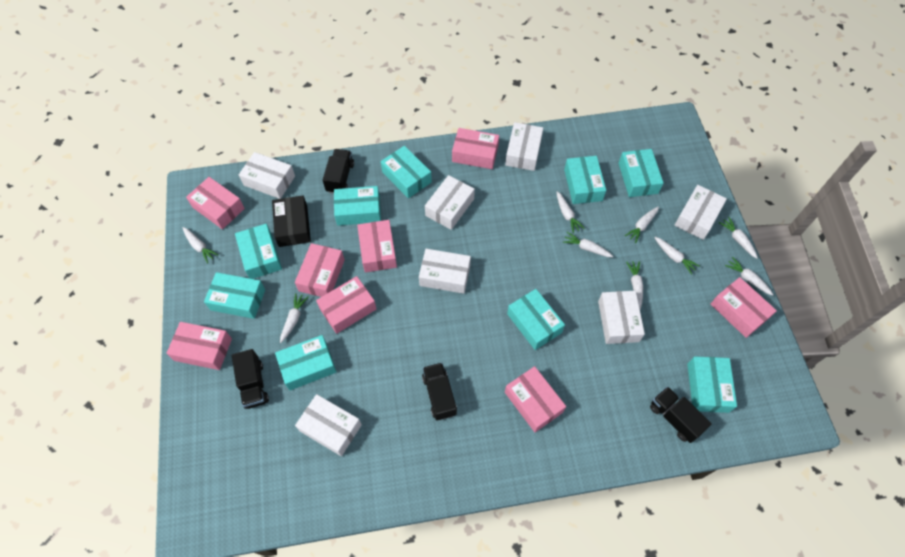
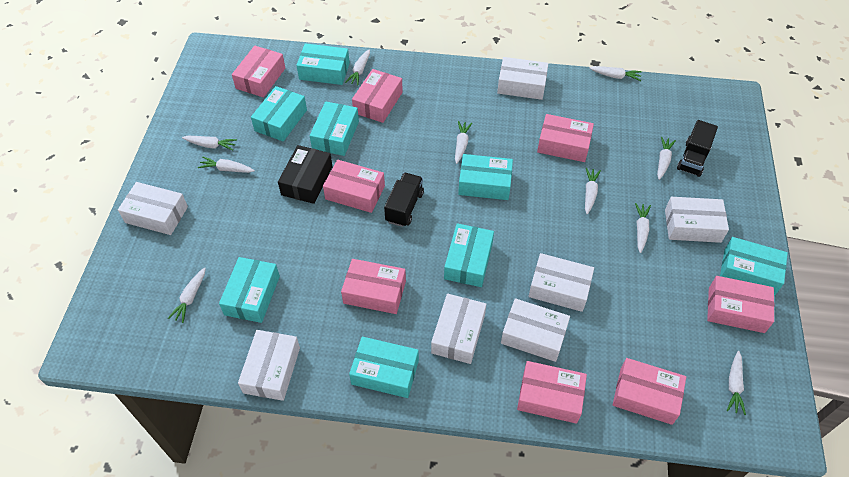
black truck: [232,349,269,409] [323,149,354,193] [422,362,457,420] [650,386,712,443] = 4 -> [384,173,424,227] [677,120,718,177] = 2
turquoise box: [204,272,265,319] [235,224,282,279] [275,335,336,390] [334,186,381,226] [381,146,432,198] [507,289,565,350] [564,156,606,204] [618,149,664,197] [687,356,737,413] = 9 -> [219,257,280,323] [251,86,307,142] [296,43,350,85] [310,101,359,156] [349,337,419,398] [444,223,494,287] [458,154,513,200] [720,237,788,296] = 8
white carrot: [183,227,218,263] [280,293,308,343] [557,191,585,233] [563,232,614,257] [625,206,659,243] [626,261,643,309] [654,237,700,275] [719,217,758,259] [725,257,774,296] = 9 -> [168,267,206,323] [182,136,237,151] [198,157,255,173] [345,49,370,86] [455,121,472,164] [585,168,601,215] [589,66,642,81] [635,203,651,253] [657,137,676,180] [727,351,746,415] = 10

